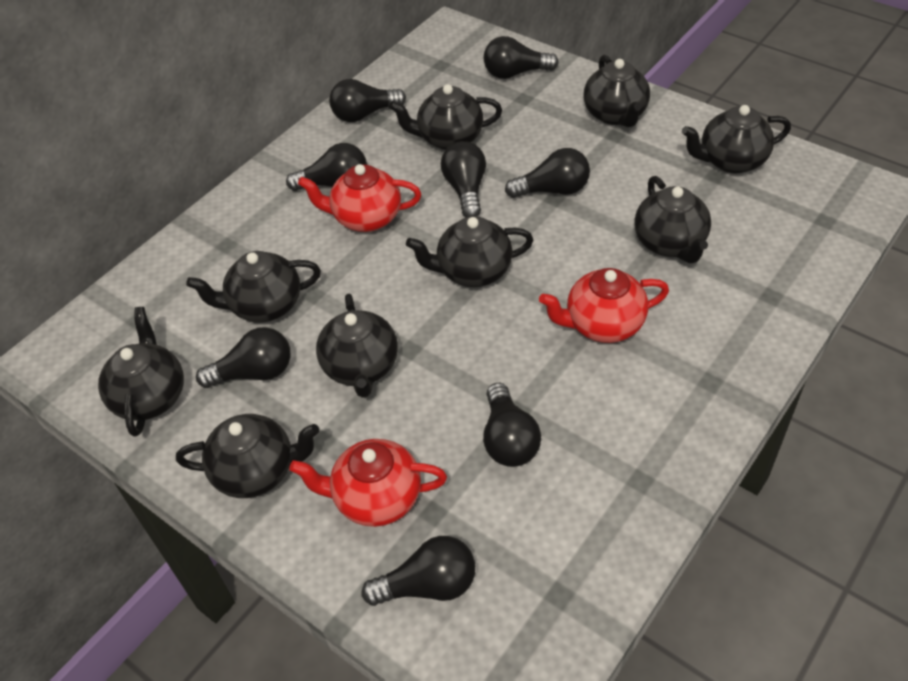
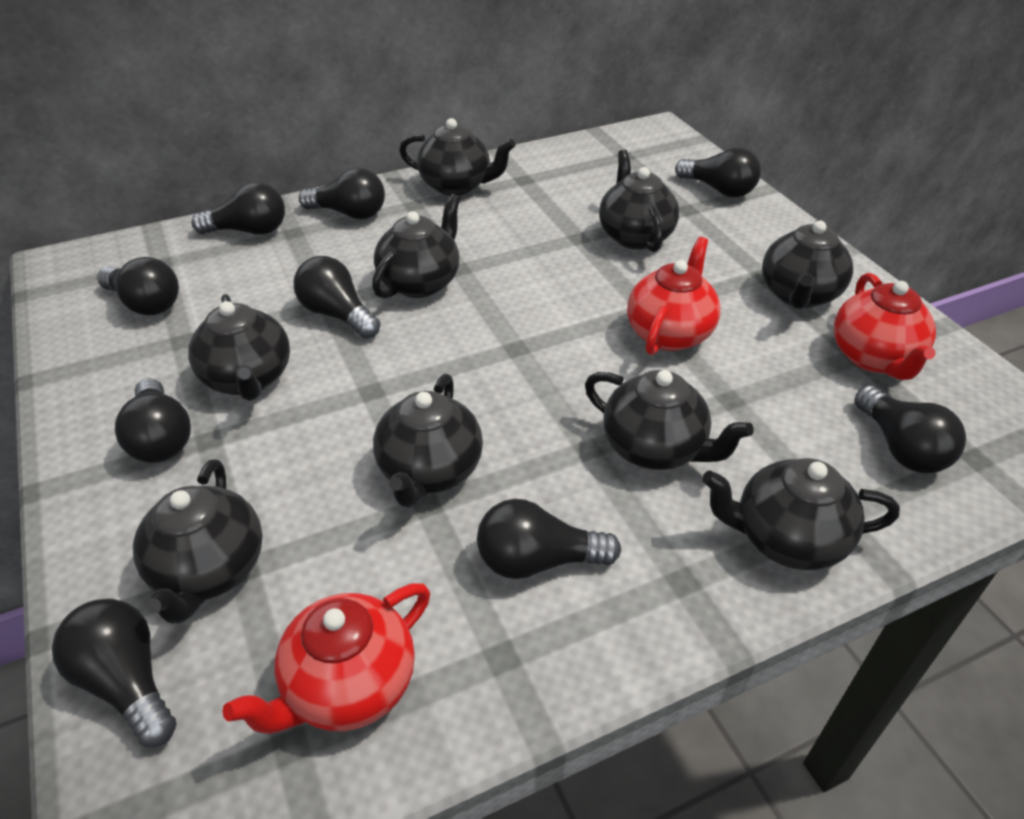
black light bulb: [196,327,291,388] [286,143,367,191] [329,79,406,122] [362,536,475,606] [441,141,486,217] [483,383,541,467] [484,36,559,79] [505,148,590,198] = 8 -> [52,599,176,747] [97,257,179,315] [115,378,191,463] [191,182,285,235] [293,256,381,339] [299,168,385,219] [477,499,621,579] [675,147,761,197] [854,385,966,473] = 9

